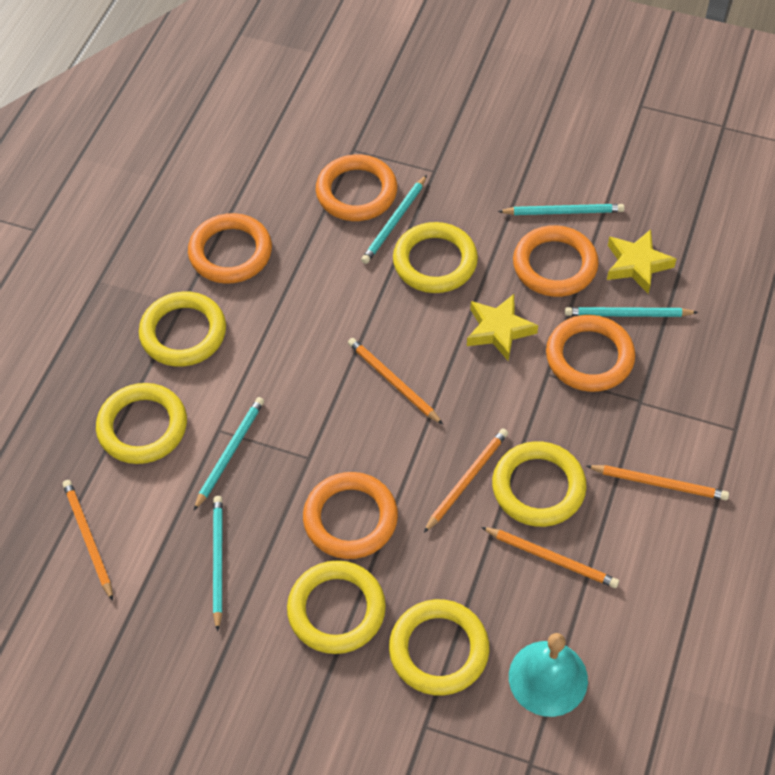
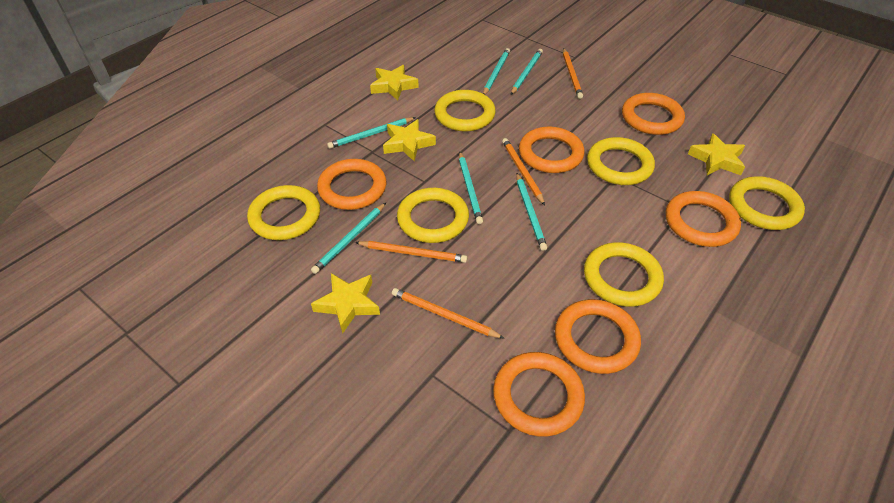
orange pencil: [63,480,113,601] [348,338,443,425] [424,428,508,533] [481,527,619,588] [587,465,729,500] = 5 -> [355,241,467,263] [392,288,505,339] [502,138,545,205] [563,48,583,99] = 4
orange ring: [188,213,272,284] [303,472,398,559] [316,154,397,221] [513,225,599,297] [546,315,635,392] = 5 -> [317,159,386,210] [493,352,585,437] [519,127,585,173] [555,299,641,374] [622,93,685,135] [666,191,741,247] = 6
turquoise bell: [509,633,588,717] = 1 -> none = 0
turquoise pencil: [194,397,264,510] [213,496,223,632] [361,175,427,264] [498,204,625,215] [565,307,698,317] = 5 -> [311,203,386,274] [327,117,416,149] [459,152,483,224] [483,48,510,95] [511,49,543,95] [516,173,547,251] = 6
yellow star: [467,294,538,361] [607,229,676,294] = 2 -> [311,273,380,334] [370,65,419,101] [383,119,436,161] [688,133,745,175] = 4

